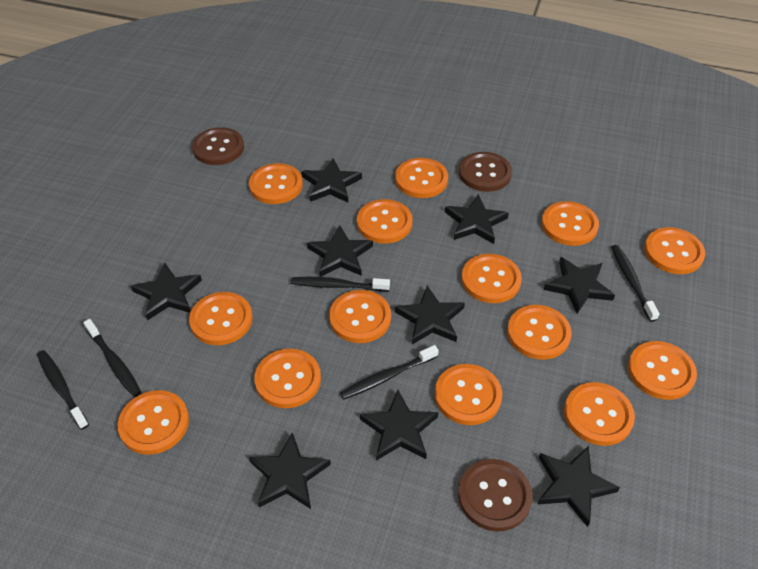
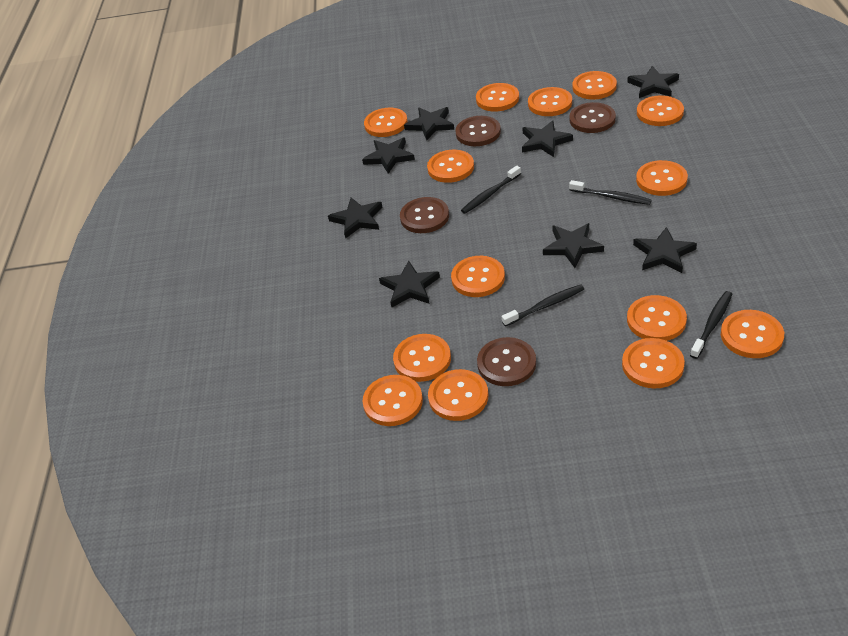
black star: [131,263,202,321] [249,432,331,509] [302,158,362,203] [307,225,373,277] [360,390,438,461] [395,286,465,345] [445,194,509,244] [537,446,620,527] [544,257,615,314] = 9 -> [328,198,383,239] [362,137,415,174] [379,261,440,308] [404,107,454,140] [522,120,573,157] [543,223,604,268] [627,66,679,98] [633,227,697,273] = 8
black toothbrush: [37,350,89,430] [83,319,142,397] [291,277,390,291] [340,345,439,400] [611,245,659,322] = 5 -> [461,166,521,214] [502,284,584,327] [569,180,652,205] [690,291,732,359] = 4
brown button: [192,127,244,165] [458,459,533,531] [459,152,512,192] = 3 -> [400,197,449,233] [455,116,501,146] [477,337,536,386] [570,102,616,133] = 4

